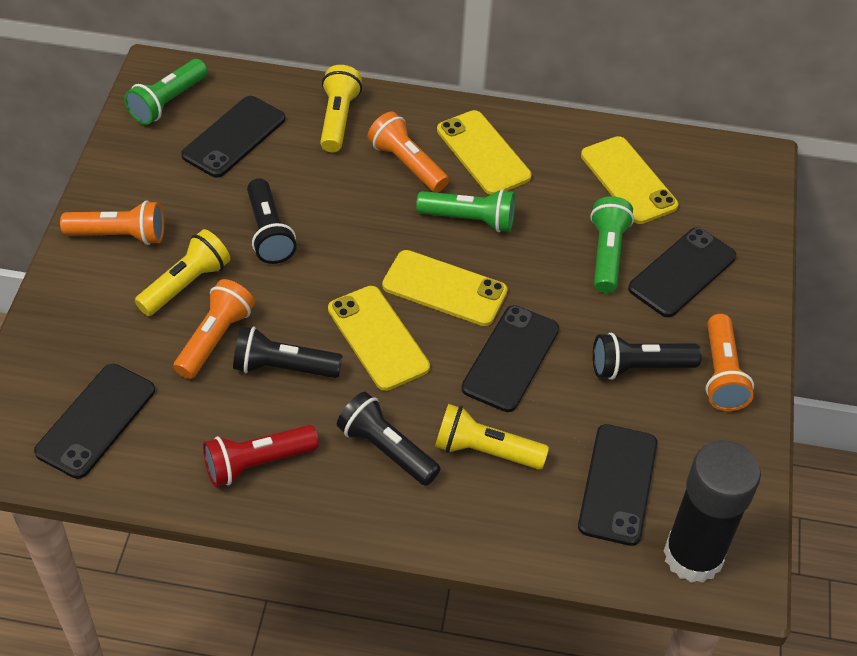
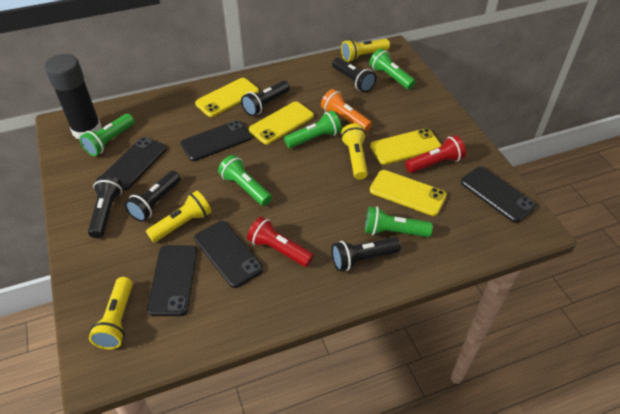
black flashlight: [233,326,343,378] [247,178,297,264] [337,392,441,486] [593,333,702,380] = 4 -> [88,175,123,238] [125,171,181,222] [241,81,290,116] [331,237,401,271] [332,58,376,92] = 5
green flashlight: [124,59,207,125] [416,189,515,232] [590,196,634,293] = 3 -> [79,114,134,156] [218,155,272,206] [284,111,342,148] [365,206,433,237] [369,48,416,90] = 5
orange flashlight: [60,201,164,245] [173,279,255,379] [368,112,449,193] [706,314,754,411] = 4 -> [321,89,372,132] = 1
red flashlight: [203,425,319,487] = 1 -> [247,216,314,267] [405,135,466,173] = 2
yellow flashlight: [135,229,230,316] [320,65,362,152] [435,404,549,470] = 3 -> [89,277,133,349] [146,191,212,242] [341,39,390,62] [341,123,368,180] = 4

